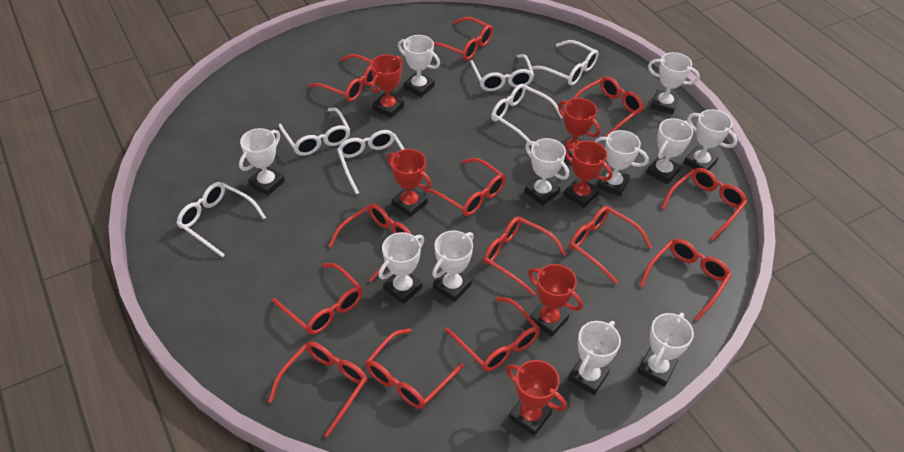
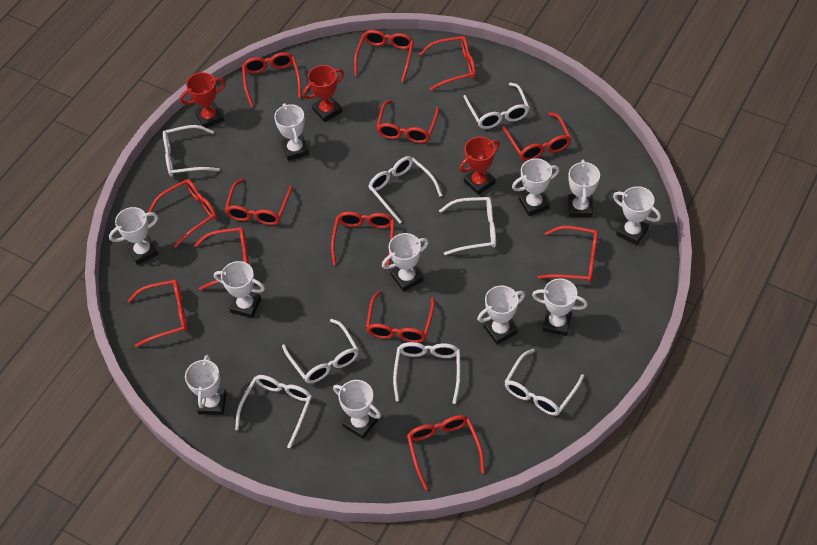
red trophy: [371,55,404,118] [387,149,432,217] [506,360,567,436] [528,264,583,337] [558,98,600,158] [564,141,612,208] = 6 -> [180,72,226,128] [303,65,344,122] [459,137,500,195] = 3
white glasses: [176,182,266,257] [279,108,350,156] [337,130,404,194] [470,54,534,91] [491,84,563,146] [532,40,598,86] = 6 -> [163,125,220,177] [235,375,312,448] [282,319,359,383] [368,156,443,223] [393,342,461,404] [439,197,496,255] [463,82,530,129] [505,349,584,416] = 8

